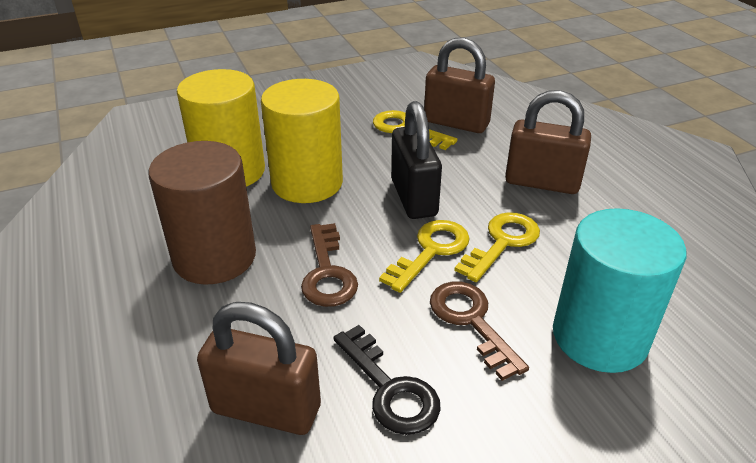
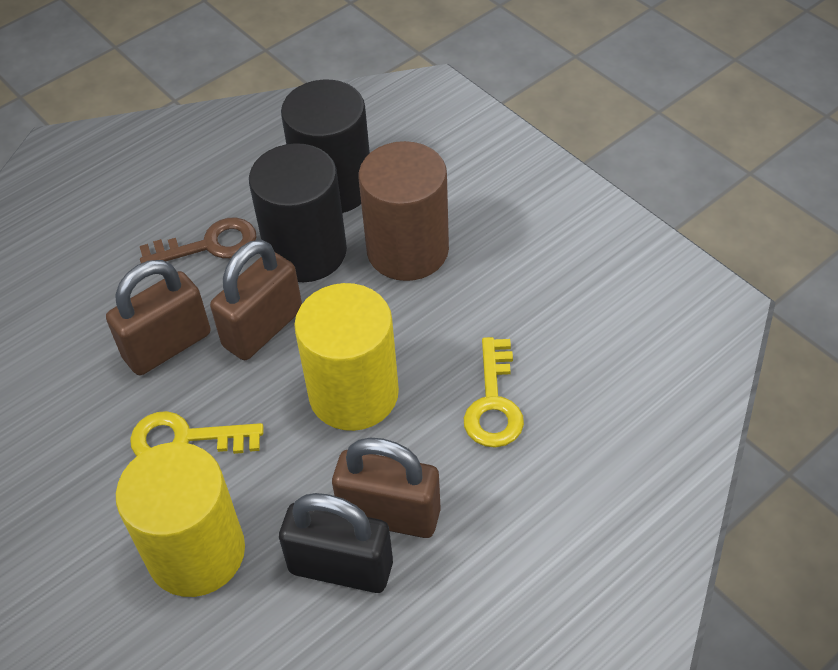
black cylinder: none = 0 -> [249,143,347,282] [281,80,370,213] = 2
black key: [333,325,441,435] = 1 -> none = 0
brown key: [301,223,358,307] [430,281,529,381] = 2 -> [140,218,257,263] = 1
turquoise cylinder: [553,208,686,373] = 1 -> none = 0
yellow key: [373,110,457,150] [379,220,470,293] [454,212,540,282] = 3 -> [130,411,264,456] [464,337,524,448] = 2

